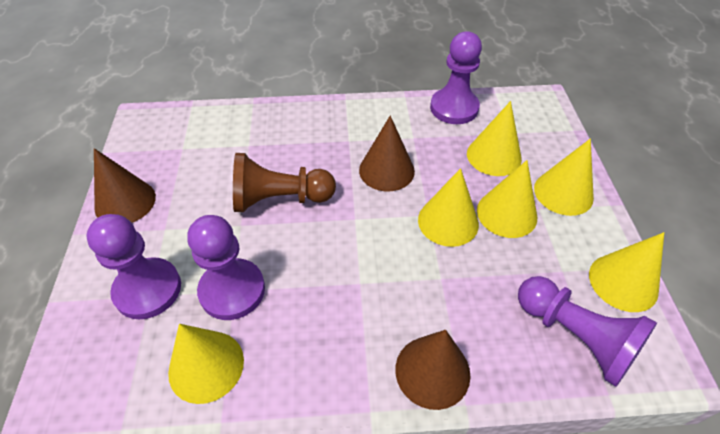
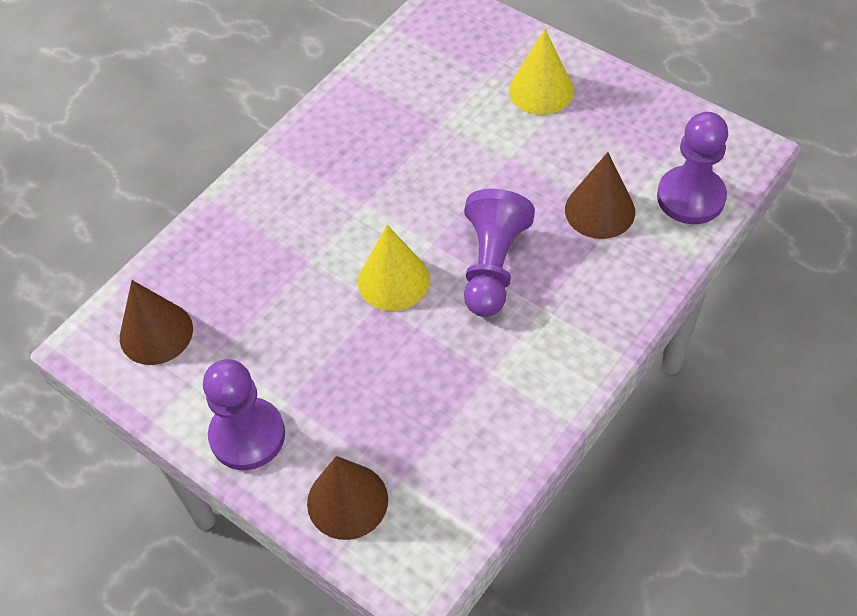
brown pawn: [233,153,336,212] = 1 -> none = 0
purple pawn: [87,214,181,319] [188,215,265,320] [430,31,482,124] [518,276,657,387] = 4 -> [203,359,285,470] [464,189,535,317] [657,112,728,224] = 3
yellow cone: [168,324,244,404] [418,168,479,247] [467,101,522,176] [477,160,537,238] [534,139,594,216] [589,232,664,312] = 6 -> [358,225,430,311] [509,29,574,115] = 2

